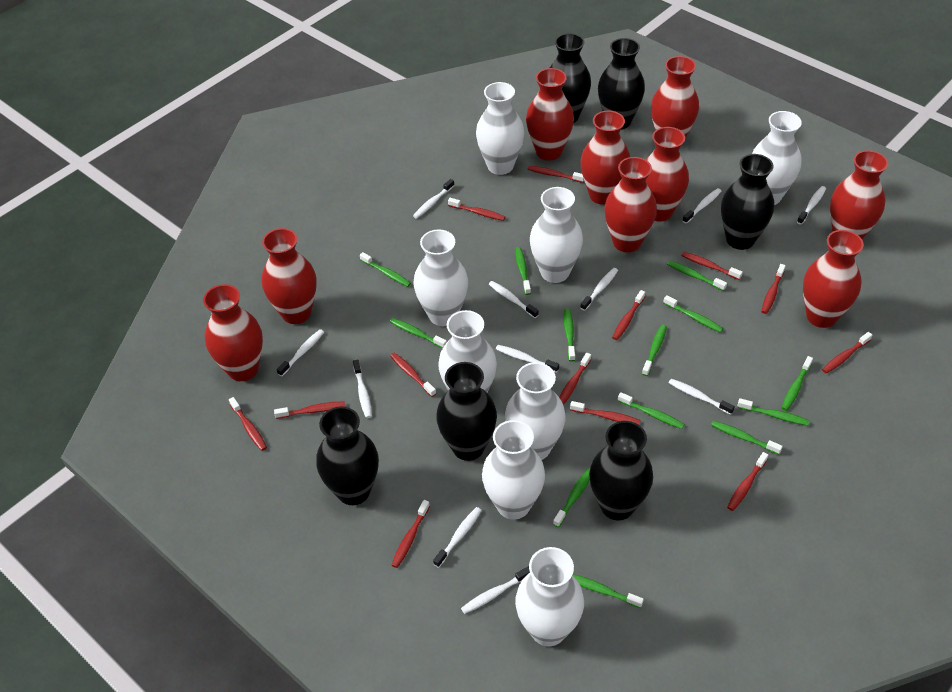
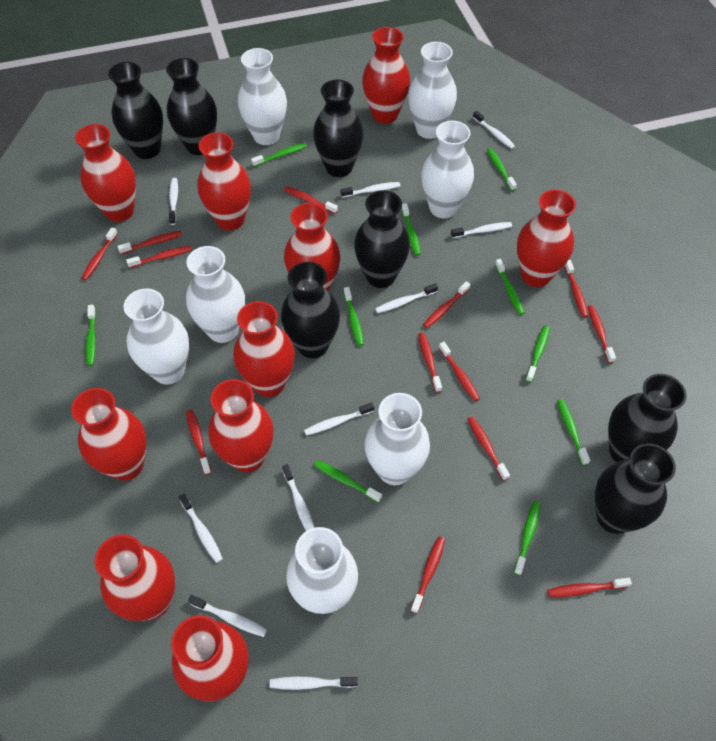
black vase: [316,407,379,505] [436,362,497,461] [550,33,591,123] [589,421,653,520] [598,38,645,129] [721,154,774,250] = 6 -> [108,62,163,159] [166,58,217,155] [281,262,340,358] [313,80,364,177] [354,190,410,288] [595,443,676,534] [608,374,687,462] = 7
green toothbrush: [360,252,411,287] [390,318,447,348] [515,247,531,295] [553,468,590,527] [564,308,575,362] [573,574,644,608] [618,392,684,429] [642,325,667,376] [663,295,723,333] [667,261,727,291] [711,420,783,455] [737,398,810,426] [782,356,813,411] = 13 -> [86,305,96,366] [251,143,307,167] [314,460,382,503] [344,287,364,346] [401,203,421,256] [487,148,517,191] [495,259,525,315] [514,501,541,575] [526,325,550,382] [557,399,590,465] = 10
red vase: [203,284,263,381] [262,228,317,324] [526,68,574,161] [581,111,630,205] [604,157,657,252] [646,127,689,222] [651,56,699,138] [803,230,864,328] [830,150,888,239] = 9 -> [71,388,147,481] [75,124,136,222] [95,534,175,621] [171,615,249,701] [198,133,251,230] [208,379,274,472] [234,301,295,397] [284,203,340,291] [362,27,410,124] [517,190,576,287] = 10
white toothbrush: [277,329,324,376] [353,360,372,418] [413,179,454,219] [433,507,482,568] [461,567,530,614] [489,281,539,318] [496,345,559,373] [580,268,618,311] [669,379,735,415] [682,188,721,224] [797,186,826,225] = 11 -> [169,178,178,225] [179,494,223,563] [188,595,267,637] [270,676,358,690] [282,464,314,531] [304,402,374,436] [340,182,400,198] [375,283,438,313] [451,222,512,238] [473,111,515,149] = 10
white vase: [414,229,468,326] [438,310,497,393] [476,82,524,175] [482,420,545,520] [505,362,566,460] [515,547,584,646] [530,187,583,283] [752,111,802,205] = 8 -> [123,288,189,385] [186,246,245,343] [238,48,287,145] [286,527,358,614] [364,393,430,485] [408,42,457,139] [421,121,474,218] = 7

